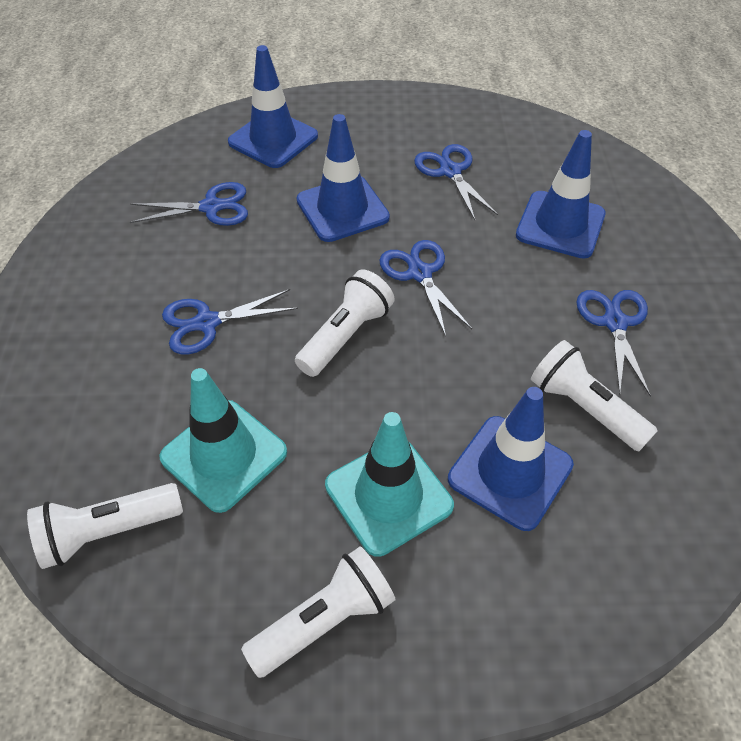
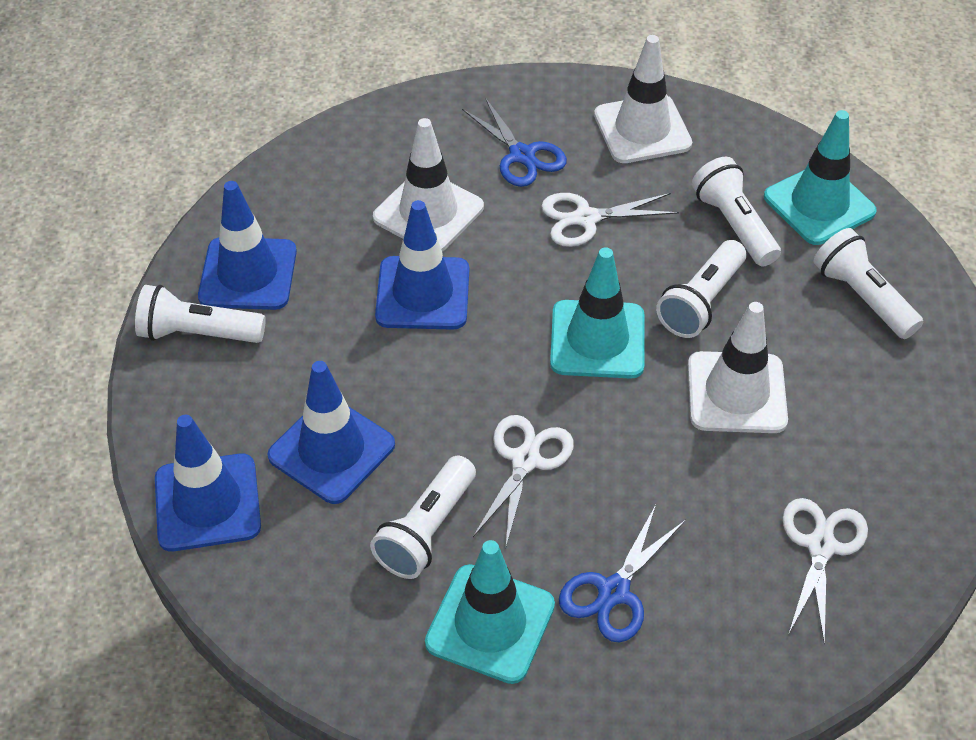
blue scissors: [130,182,248,226] [162,289,298,354] [380,240,472,336] [414,144,498,220] [576,290,651,396] = 5 -> [462,98,567,187] [559,505,686,643] = 2
turquoise traffic cone: [159,368,287,513] [325,412,454,557] = 2 -> [425,540,555,684] [550,247,645,379] [764,110,877,245] = 3
white flashlight: [27,483,183,569] [241,546,396,678] [295,270,395,377] [531,340,658,451] = 4 -> [135,285,266,343] [370,456,476,579] [656,240,746,338] [692,157,781,266] [814,228,923,339] = 5
white scissors: none = 0 -> [473,415,574,546] [541,193,679,247] [783,498,868,644] = 3
white traffic cone: none = 0 -> [373,118,484,252] [594,35,692,163] [688,302,788,433] = 3

